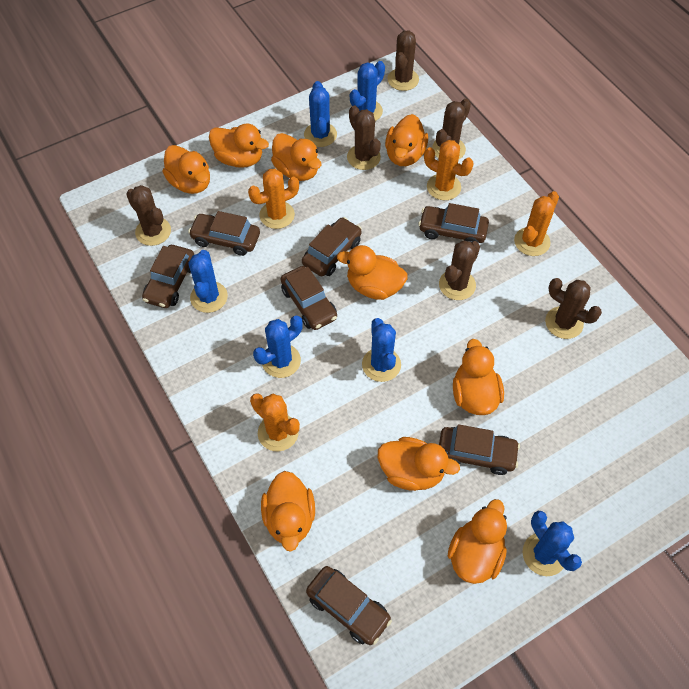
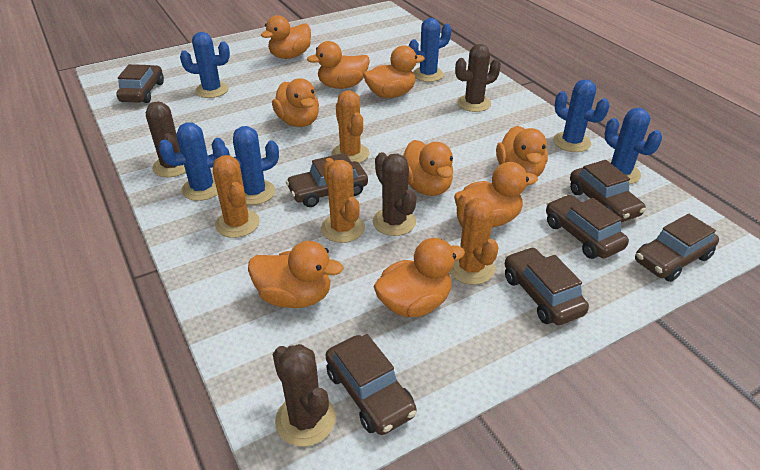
brown cactus: [126,185,171,246] [347,106,381,170] [387,30,419,91] [432,99,471,159] [439,240,480,300] [545,278,602,339] = 6 -> [146,102,186,177] [273,344,336,447] [372,152,416,236] [455,44,501,112] = 4

